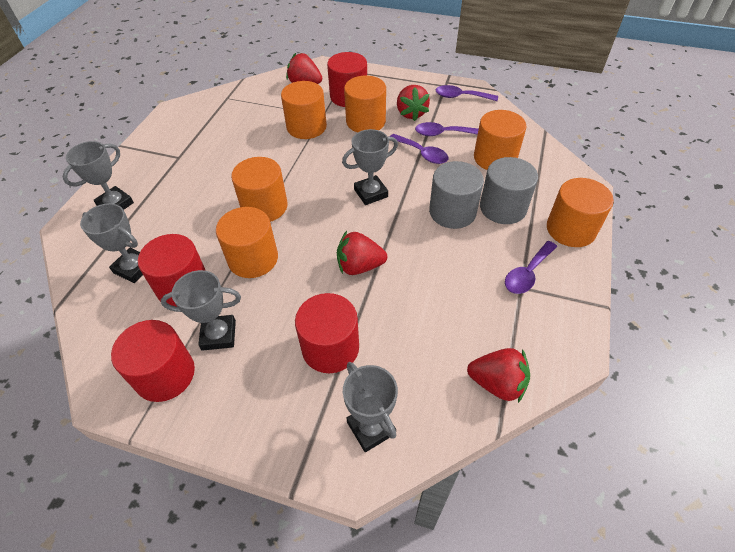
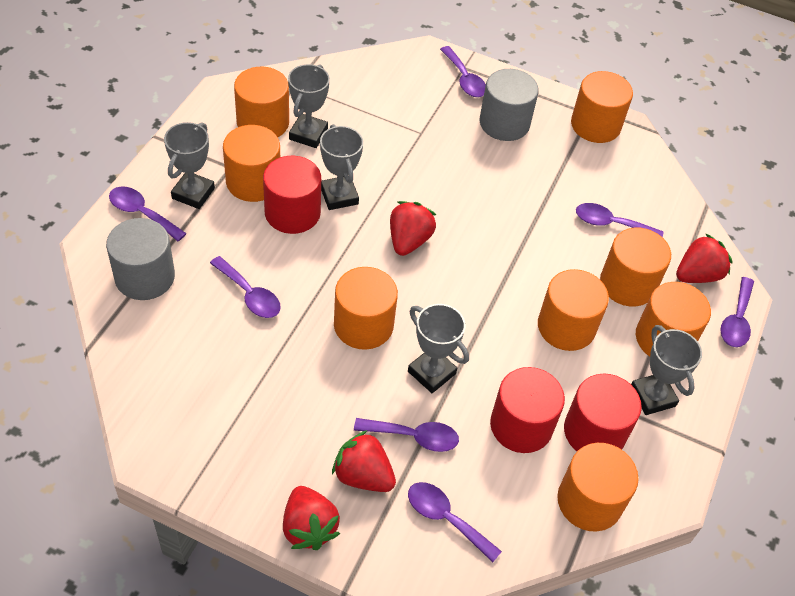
orange cylinder: [216,207,278,278] [231,157,288,222] [281,81,327,139] [344,76,386,132] [474,110,527,170] [547,178,614,247] = 6 -> [223,125,280,202] [234,67,289,137] [334,267,398,350] [538,269,609,351] [557,443,639,532] [571,71,633,143] [600,228,671,307] [636,282,711,356] = 8
purple spoon: [390,134,448,164] [415,122,479,136] [436,85,498,101] [505,241,557,294] = 4 -> [109,187,187,241] [210,256,281,318] [354,418,459,452] [408,482,502,563] [440,46,486,97] [576,203,663,237] [720,277,754,347] = 7
red cylinder: [111,320,195,402] [138,234,206,307] [295,293,359,373] [327,52,367,107] = 4 -> [263,156,321,234] [490,367,565,453] [564,374,642,451] = 3

